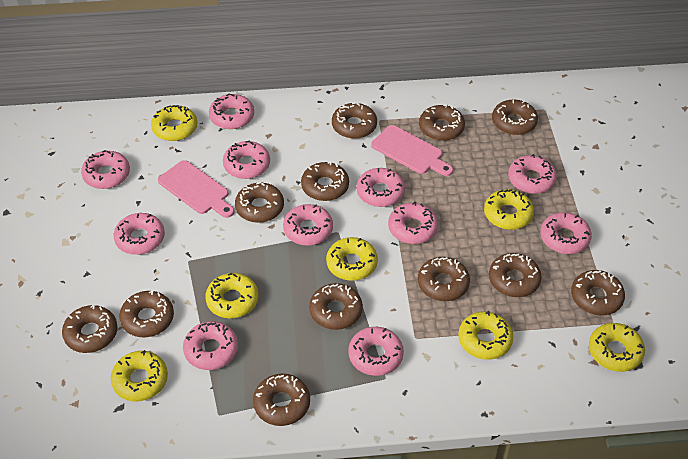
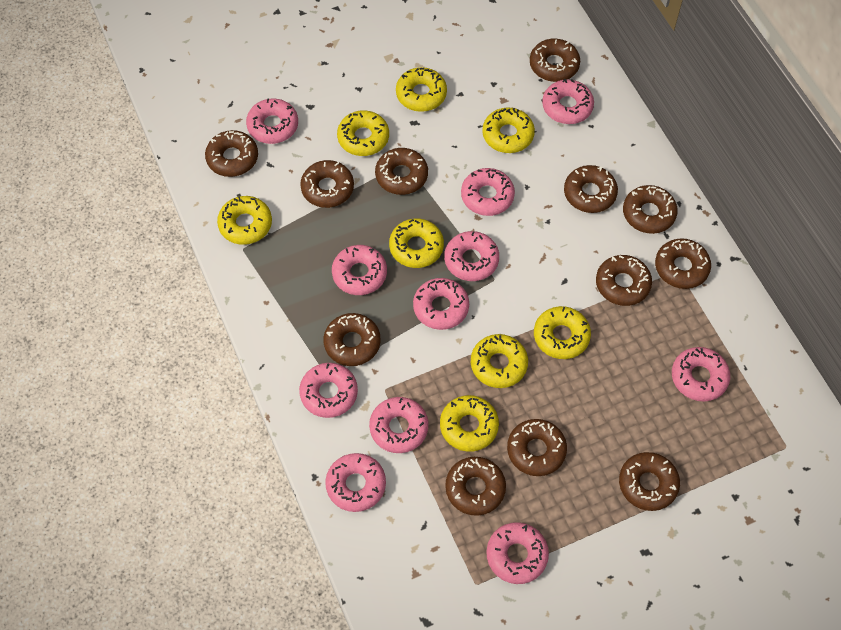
pink cutting board: [158,160,234,218] [371,125,453,176] = 2 -> none = 0
yellow donut: [111,350,168,401] [151,105,197,141] [205,273,259,318] [326,237,378,281] [458,311,513,360] [484,189,534,230] [589,323,645,372] = 7 -> [217,196,272,245] [337,110,389,156] [389,218,444,268] [396,67,447,112] [440,395,499,452] [471,334,528,388] [482,107,535,153] [534,306,591,359] = 8

